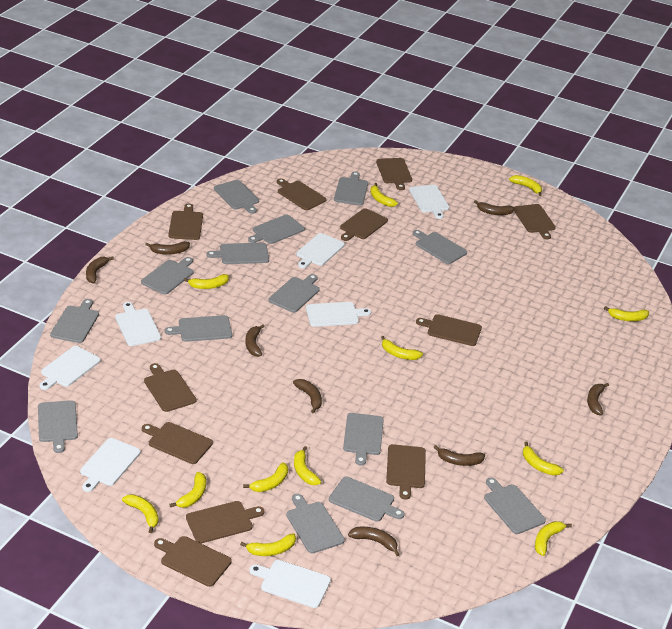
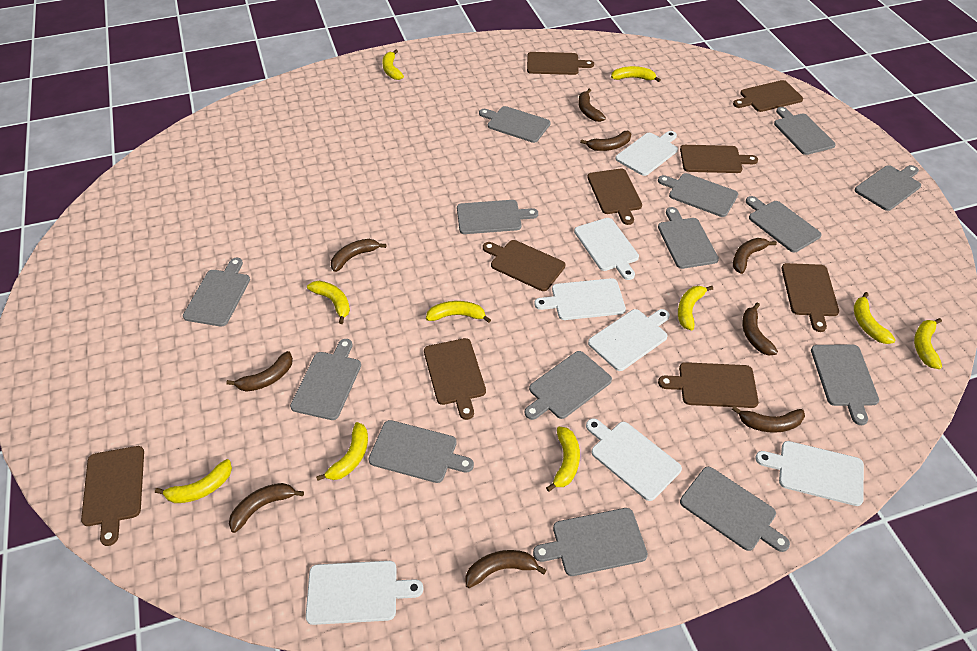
brown banana: [86,257,114,283] [145,241,190,255] [245,324,265,357] [293,379,322,414] [348,527,400,556] [434,445,485,466] [474,200,515,215] [587,383,609,415] = 8 -> [226,351,293,392] [229,483,304,533] [331,239,386,272] [465,550,546,588] [578,89,606,122] [580,131,631,151] [732,406,805,433] [733,238,777,274] [742,302,778,355] = 9
brown cutting board: [142,422,213,464] [144,363,196,412] [154,536,232,587] [168,204,203,240] [186,501,265,543] [277,179,327,210] [340,208,388,241] [376,158,412,190] [386,444,426,500] [416,314,482,346] [514,204,556,239] = 11 -> [81,446,144,546] [424,338,486,420] [483,240,565,291] [527,52,594,75] [587,169,642,225] [658,362,759,408] [680,145,758,173] [733,80,803,112] [781,263,839,332] = 9
yellow banana: [122,494,158,533] [169,472,206,508] [184,274,229,289] [240,533,296,556] [243,462,288,492] [294,446,321,485] [370,183,398,207] [381,336,423,360] [509,175,542,196] [523,442,564,476] [535,521,572,556] [604,306,649,321] = 12 -> [155,459,232,503] [307,281,350,324] [316,422,368,481] [382,50,404,80] [426,301,491,323] [546,427,580,492] [611,66,661,82] [678,286,713,330] [854,292,896,344] [914,318,942,369] = 10

